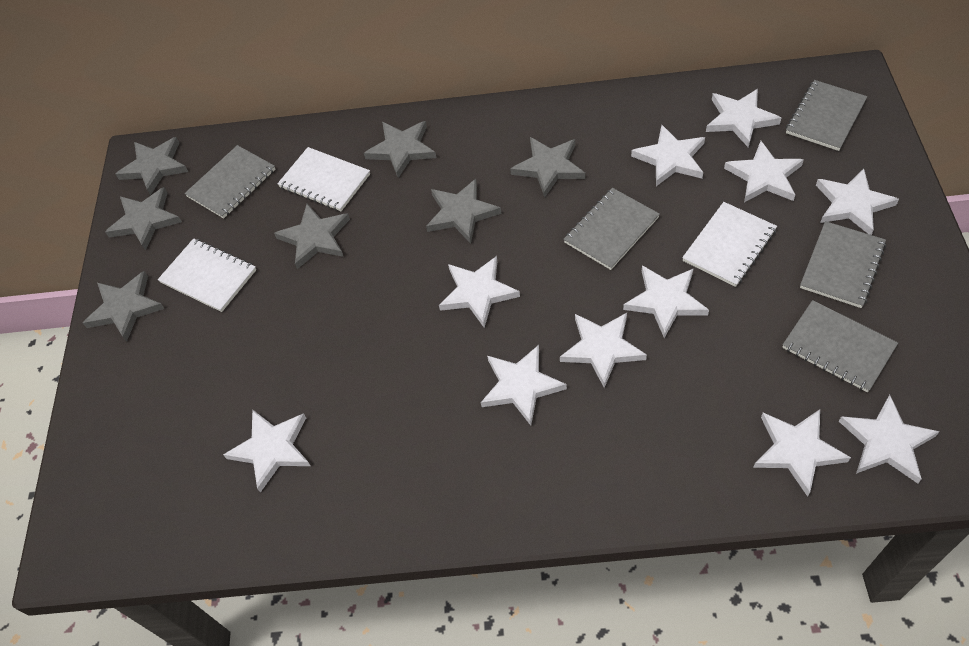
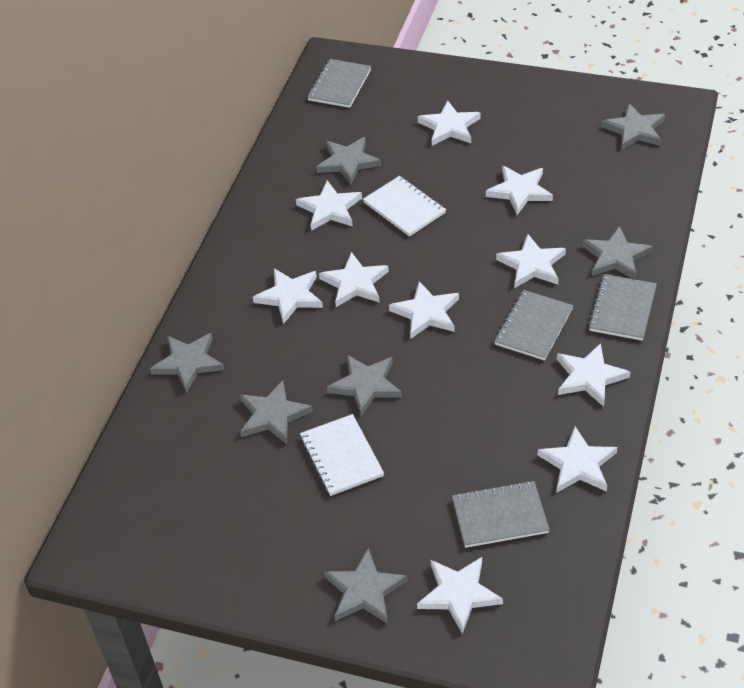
grey notebook: [185,145,275,219] [564,188,660,270] [782,300,898,392] [786,80,868,151] [800,221,886,308] = 5 -> [307,59,371,108] [452,481,550,548] [494,290,573,361] [588,274,657,341] = 4
white notebook: [158,238,256,312] [277,147,370,211] [682,202,777,287] = 3 -> [300,414,384,496] [363,176,446,237] = 2
white star: [223,409,311,493] [439,256,520,328] [481,345,567,425] [560,313,647,388] [623,266,709,338] [631,125,705,186] [706,89,781,148] [724,141,804,202] [753,409,851,497] [816,169,899,235] [839,395,940,483] = 11 -> [253,269,323,324] [296,180,362,231] [319,252,389,307] [389,281,459,339] [417,557,503,634] [418,100,481,146] [486,166,553,215] [496,234,566,288] [538,426,618,492] [557,343,630,407] = 10

